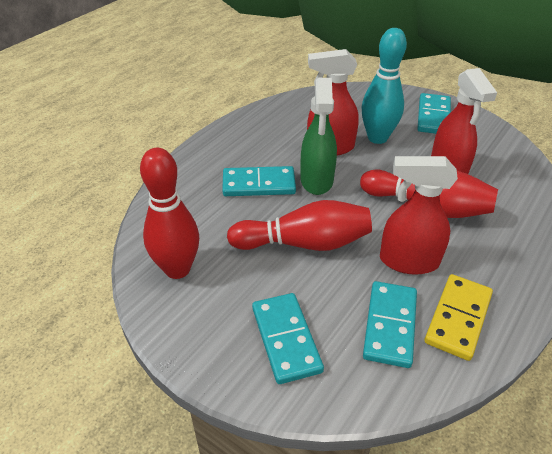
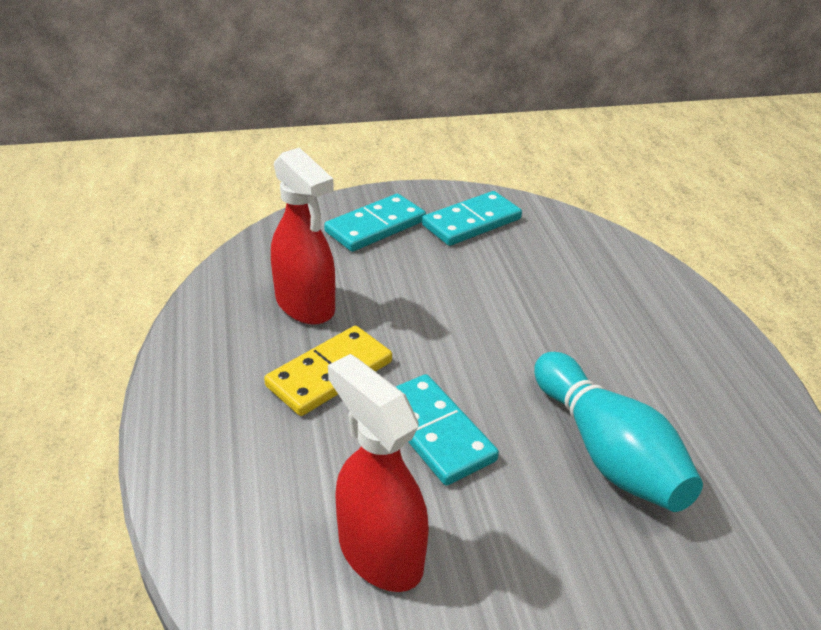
green spray bottle: [300,78,337,195] = 1 -> none = 0
red bowling pin: [140,148,199,279] [227,200,372,251] [360,169,498,218] = 3 -> none = 0
red spray bottle: [307,49,359,155] [380,156,458,275] [431,68,497,174] = 3 -> [271,147,335,325] [328,354,429,592] = 2
turquoise domino: [222,166,296,196] [252,293,324,384] [363,281,417,368] [417,93,451,134] = 4 -> [324,194,426,252] [396,374,499,486] [422,191,522,246] = 3

